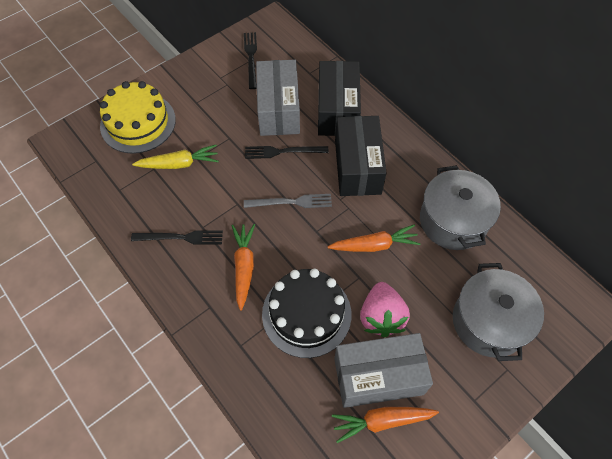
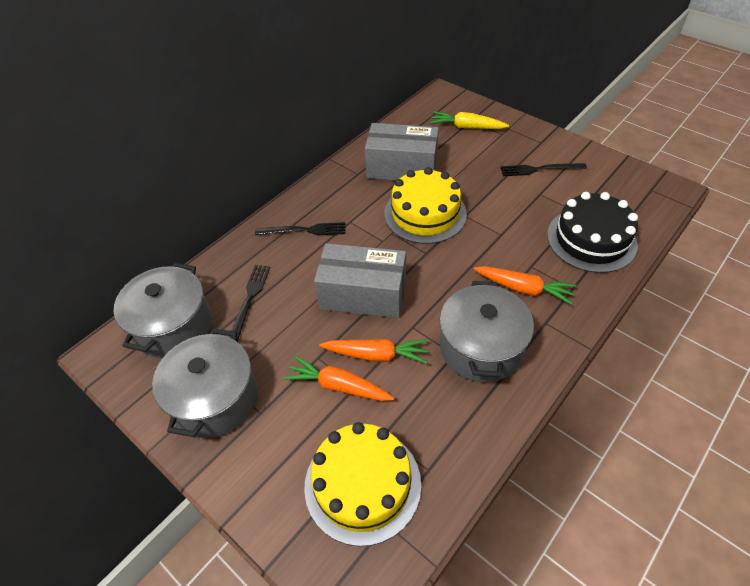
black box: [318,61,361,136] [335,116,387,196] = 2 -> none = 0
grey fork: [244,194,332,208] = 1 -> none = 0
grey pot: [420,165,501,250] [453,263,544,361] = 2 -> [114,263,212,358] [152,328,258,438] [439,281,534,382] = 3
pink strawberry: [360,282,410,338] = 1 -> none = 0
yellow cake: [100,81,176,154] = 1 -> [304,422,421,546] [384,167,467,244] = 2

